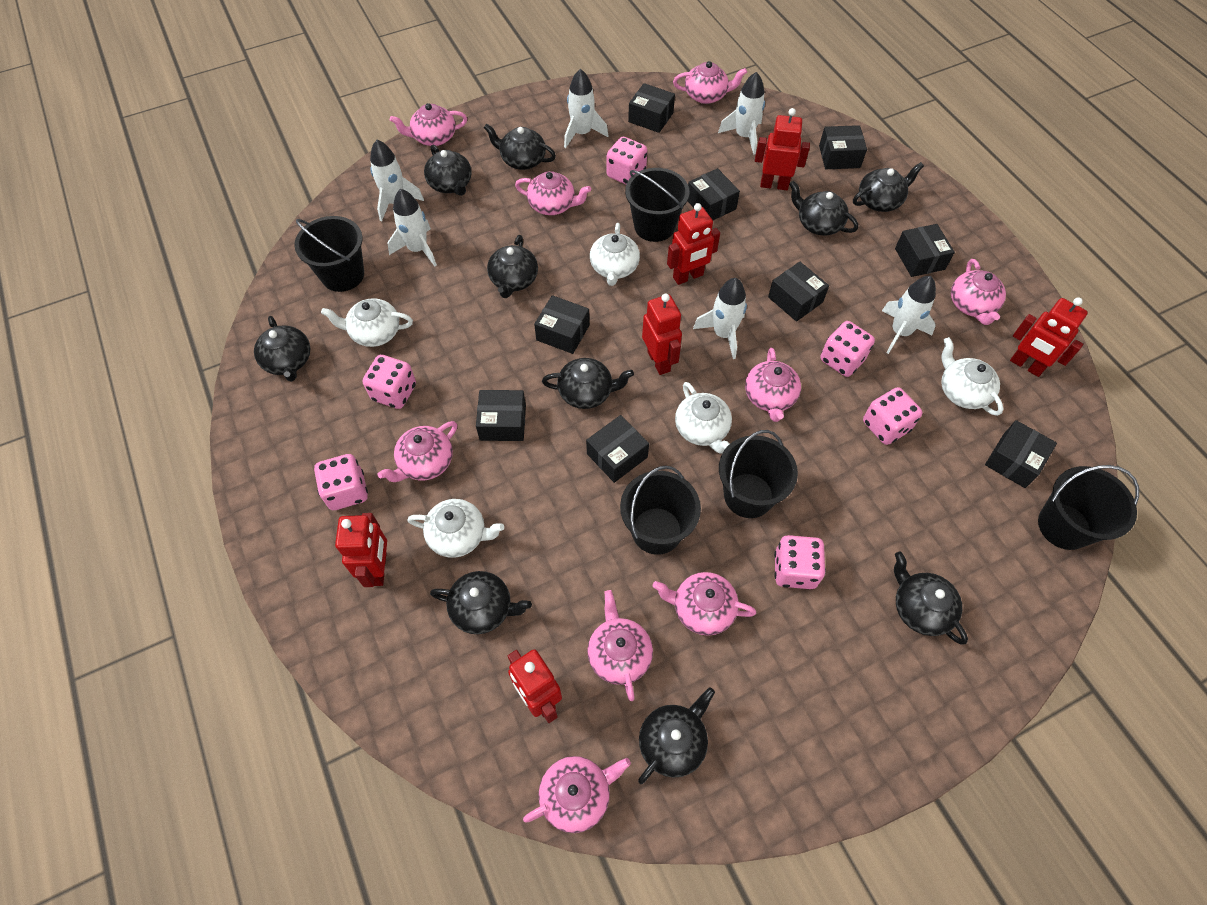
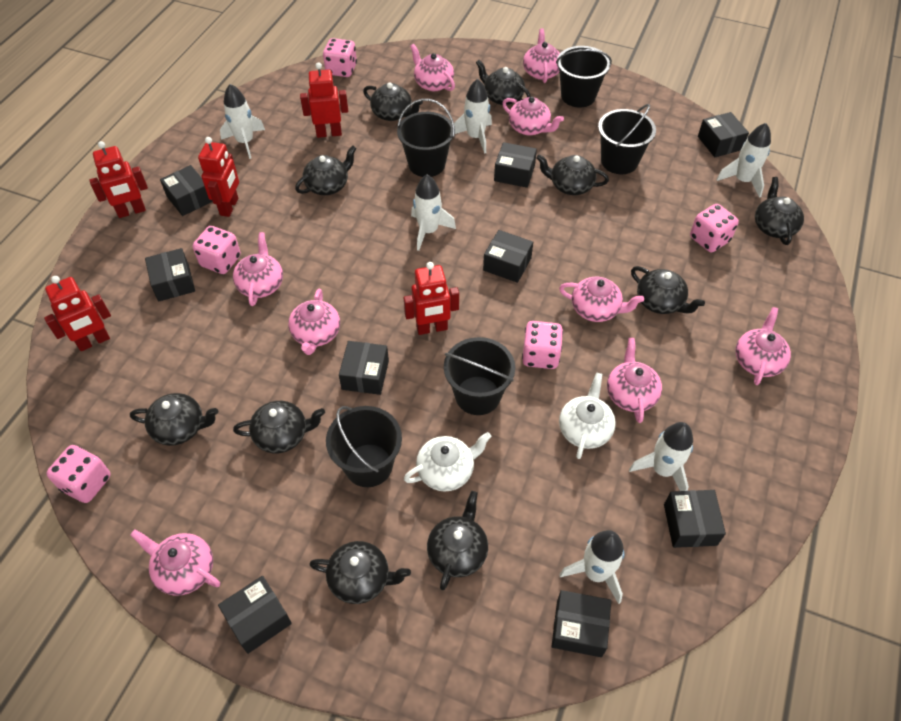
pink dice: [314,454,368,510] [363,355,416,409] [606,137,647,184] [774,535,826,589] [821,321,875,377] [863,387,923,445] = 6 -> [46,445,111,503] [193,226,241,274] [323,38,357,77] [522,321,563,369] [690,204,739,252] = 5
red robot: [335,513,387,587] [508,649,562,723] [642,294,682,375] [667,203,720,285] [755,108,810,190] [1010,297,1088,377] = 6 -> [44,276,111,351] [89,141,148,218] [198,137,239,217] [300,62,348,138] [404,262,459,335] = 5
white teapot: [321,298,413,347] [407,499,504,558] [590,223,640,286] [675,382,732,454] [941,337,1004,416] = 5 -> [404,432,491,491] [559,372,616,459] = 2

